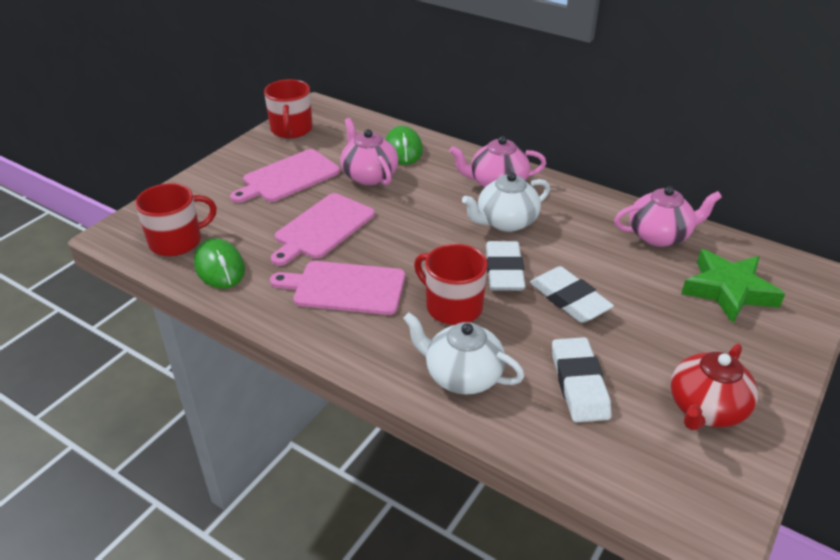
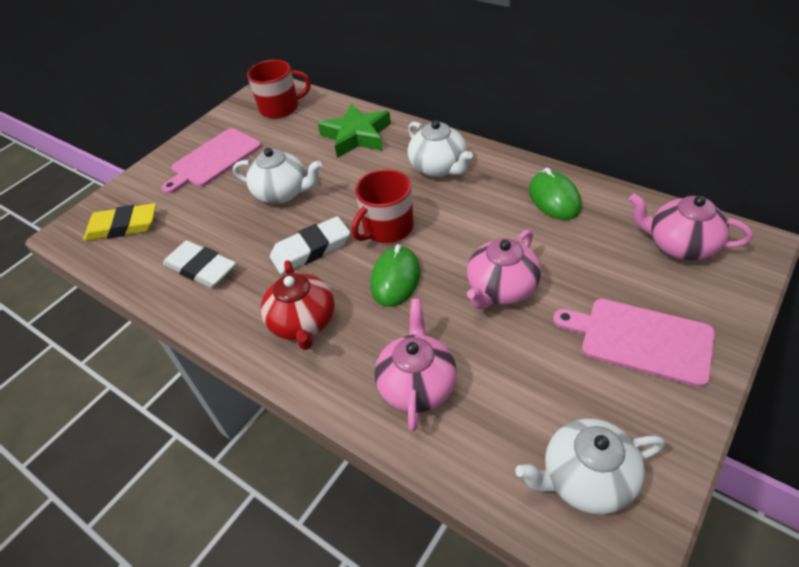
pink cutting board: [230,149,340,203] [270,261,405,315] [271,193,375,266] = 3 -> [162,128,261,194] [553,299,715,387] = 2
red mug: [135,183,217,256] [264,79,313,138] [414,244,488,325] = 3 -> [247,60,311,119] [351,169,414,243] = 2
white eraser: [486,241,526,291] [530,266,614,323] [552,337,611,422] = 3 -> [163,240,236,288] [270,216,350,274] = 2
white teapot: [403,312,524,395] [462,172,550,232] = 2 -> [233,148,322,204] [408,120,473,177] [516,419,665,515] = 3
yellow eraser: none = 0 -> [83,203,156,241] = 1

